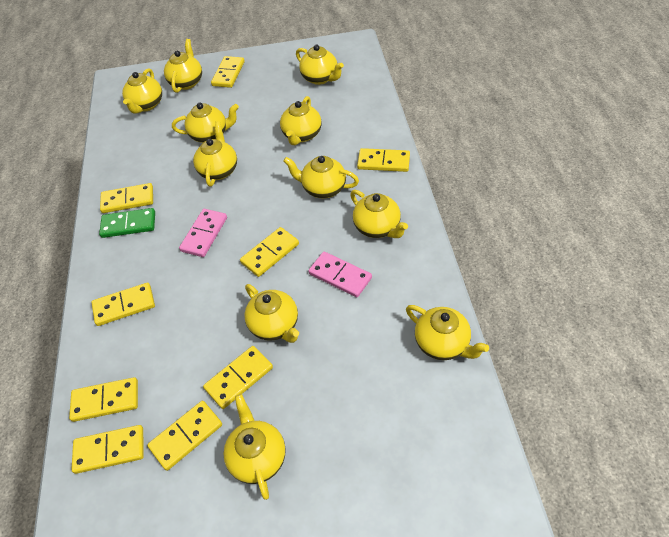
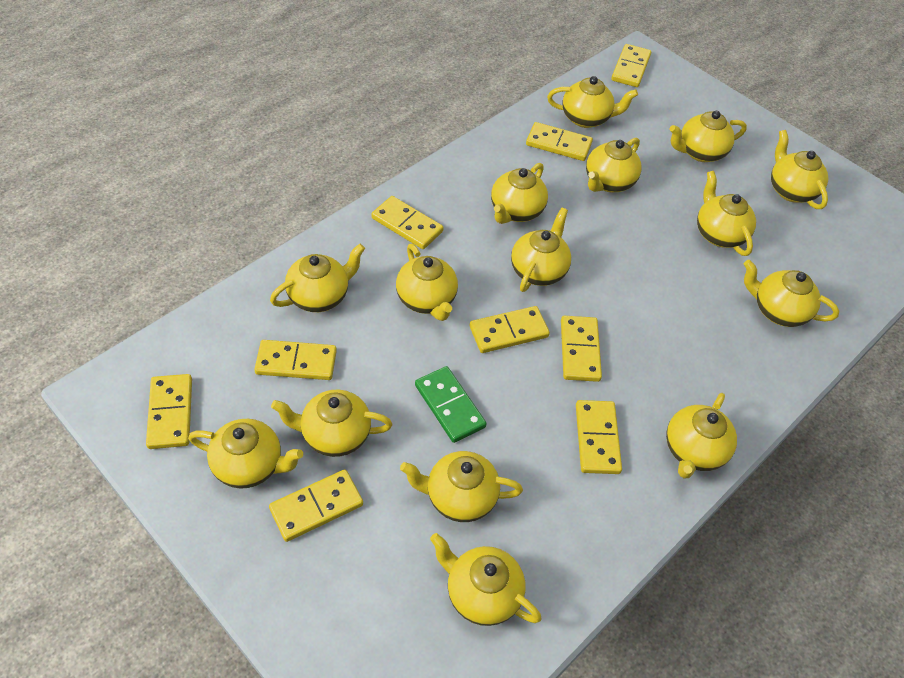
pink domino: [179,209,227,257] [308,252,372,297] = 2 -> none = 0
yellow teapot: [122,68,162,114] [164,39,202,93] [172,103,239,143] [193,122,237,186] [223,394,286,500] [244,284,299,343] [280,96,322,145] [283,156,359,198] [296,45,344,85] [350,190,408,238] [406,305,489,360] = 11 -> [188,419,303,489] [270,244,365,312] [271,390,392,457] [396,244,458,321] [400,451,523,522] [430,533,542,626] [491,163,548,224] [511,208,571,292] [547,76,638,128] [586,137,641,192] [666,393,737,479] [670,111,747,162] [697,171,756,256] [744,260,839,327] [771,130,828,209] = 15

